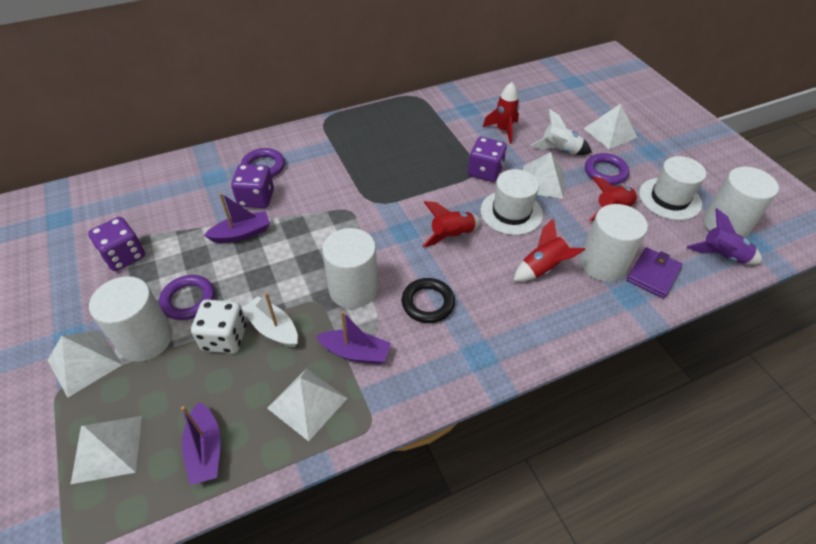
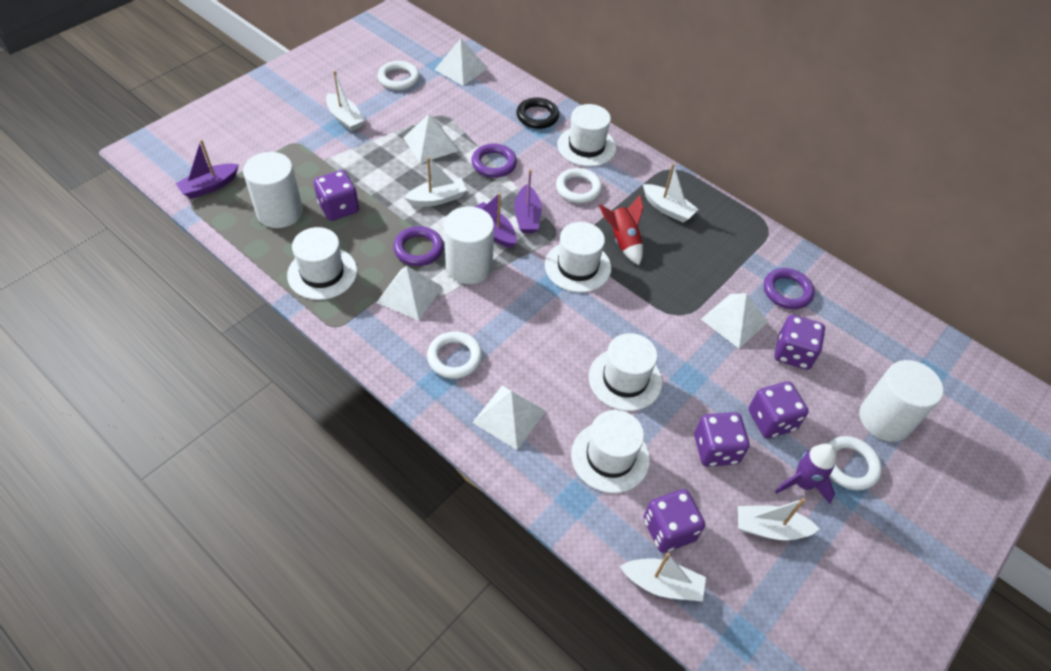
purple dice: [88,217,145,271] [231,164,274,208] [468,137,507,182] = 3 -> [314,170,359,221] [644,489,705,553] [694,412,750,467] [749,381,809,438] [774,315,825,370] = 5
purple wallet: [627,247,683,299] = 1 -> none = 0
red rocket: [423,201,481,248] [483,82,519,144] [513,218,585,282] [589,177,638,221] = 4 -> [599,195,643,265] = 1
white boat: [242,292,298,347] = 1 -> [326,71,365,132] [404,157,467,207] [620,553,706,602] [643,163,699,223] [738,498,820,540] = 5
white cylinder: [89,276,173,362] [322,228,378,309] [580,204,648,282] [703,166,779,238] = 4 -> [243,152,303,228] [444,206,494,284] [859,360,943,442] = 3
white dice: [191,299,247,353] = 1 -> none = 0
white hat: [480,169,543,235] [639,156,706,220] = 2 -> [287,227,357,300] [545,222,611,293] [557,104,616,167] [571,410,650,493] [589,333,662,411] = 5
white ring: none = 0 -> [378,61,420,90] [427,331,482,379] [556,168,602,203] [827,436,882,490] = 4
white rocket: [530,109,592,155] = 1 -> none = 0

